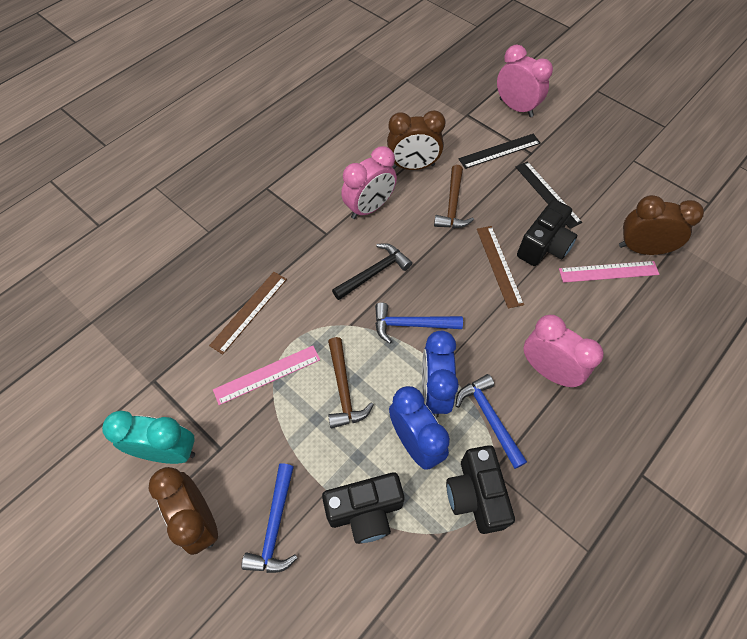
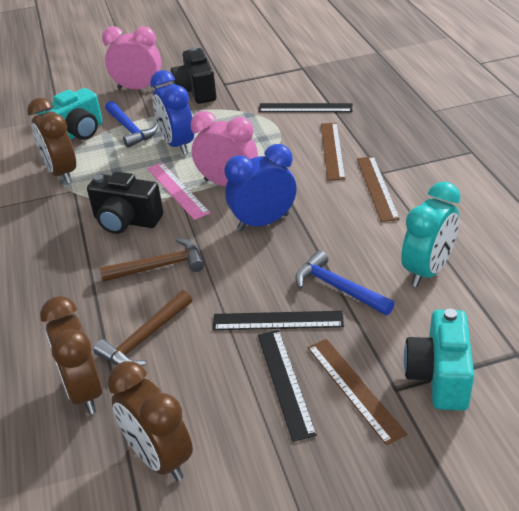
black camera: [322,472,405,544] [446,445,515,534] [517,199,577,266] = 3 -> [87,171,163,234] [171,47,217,104] = 2
black hammer: [332,243,412,300] = 1 -> none = 0
black ruler: [458,134,541,169] [516,161,582,229] = 2 -> [212,311,344,330] [258,103,353,112] [258,330,317,442] = 3
blue hammer: [241,463,297,573] [375,303,463,344] [455,374,527,469] = 3 -> [105,101,158,148] [295,250,395,315] = 2
brown ruler: [209,272,287,355] [477,226,524,308] = 2 -> [307,339,407,445] [321,123,345,180] [357,156,400,222] = 3
pink clock: [341,146,397,219] [497,45,553,117] [524,315,604,387] = 3 -> [102,26,161,89] [191,111,258,186] = 2
pink ruler: [213,346,320,405] [559,261,659,283] = 2 -> [147,163,210,220] = 1
turquoise camera: none = 0 -> [37,88,103,140] [404,309,474,411] = 2

